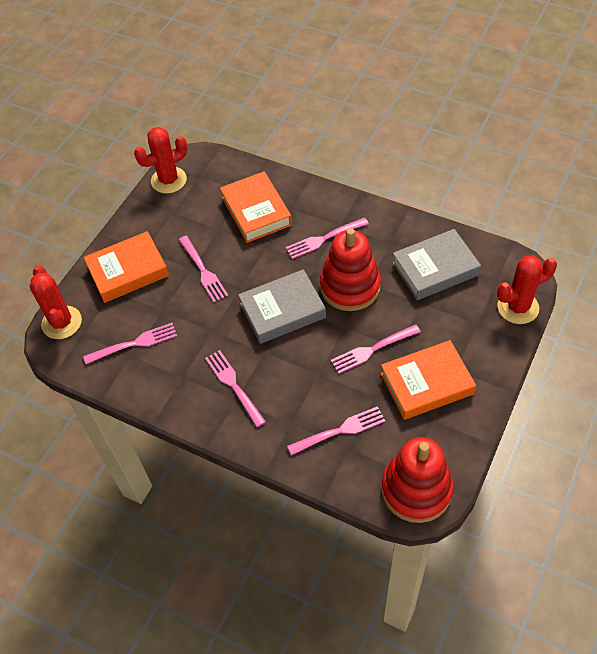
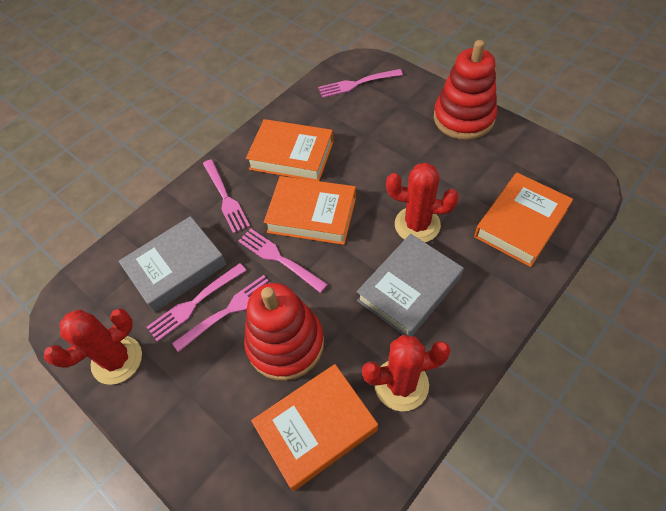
orange book: [84,231,169,303] [220,171,292,243] [380,340,476,420] = 3 -> [246,119,334,181] [251,364,378,491] [264,176,356,245] [474,173,573,267] = 4
pink fork: [83,323,177,364] [179,236,228,302] [205,350,266,427] [285,218,369,259] [287,406,386,456] [331,324,421,374] = 6 -> [147,263,246,342] [172,275,270,352] [203,159,250,234] [238,229,328,293] [318,69,403,98] = 5

